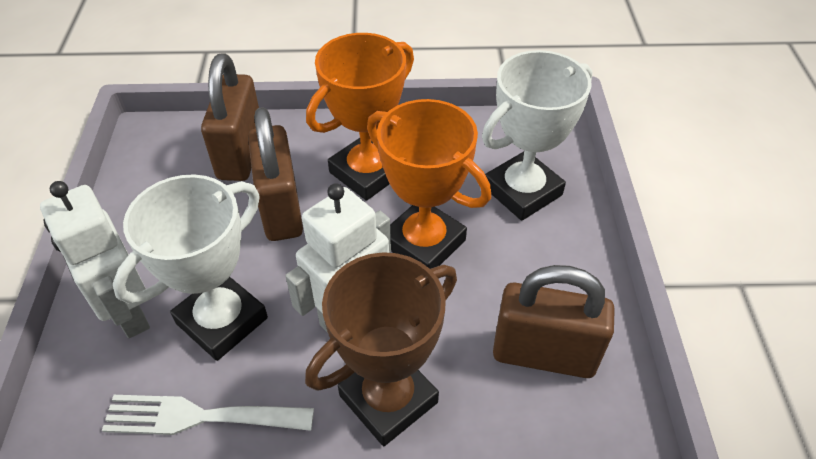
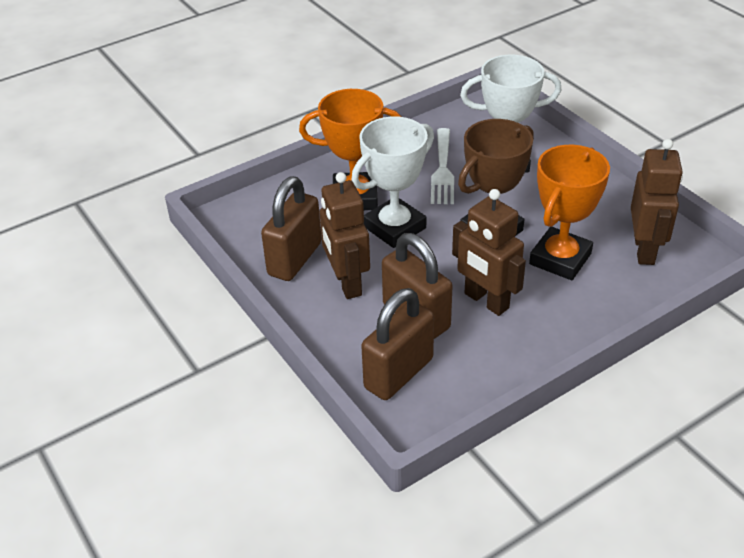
brown robot: none = 0 -> [320,172,370,299] [452,189,526,316] [631,139,683,265] = 3
white robot: [40,181,150,338] [285,183,391,333] = 2 -> none = 0

